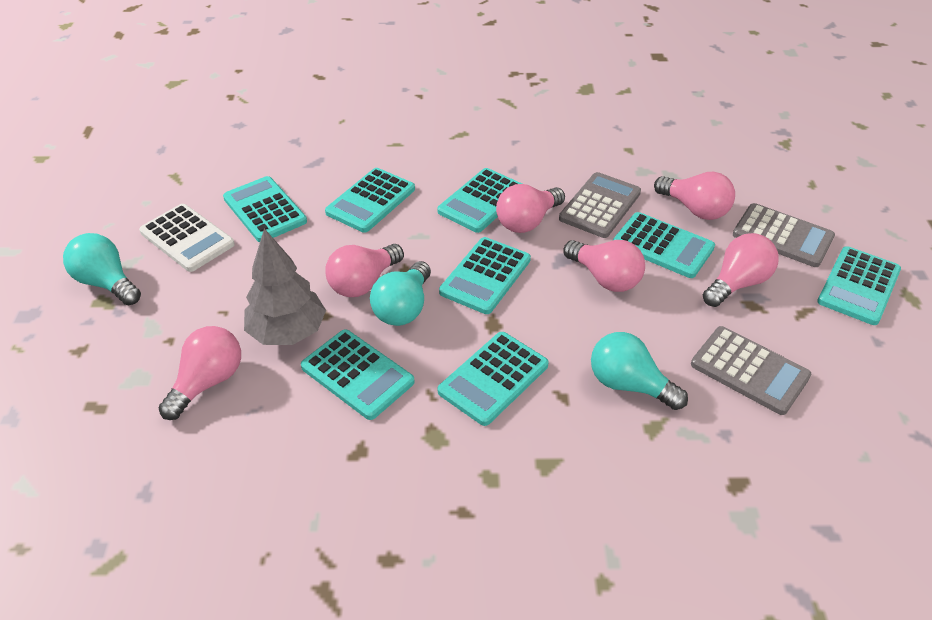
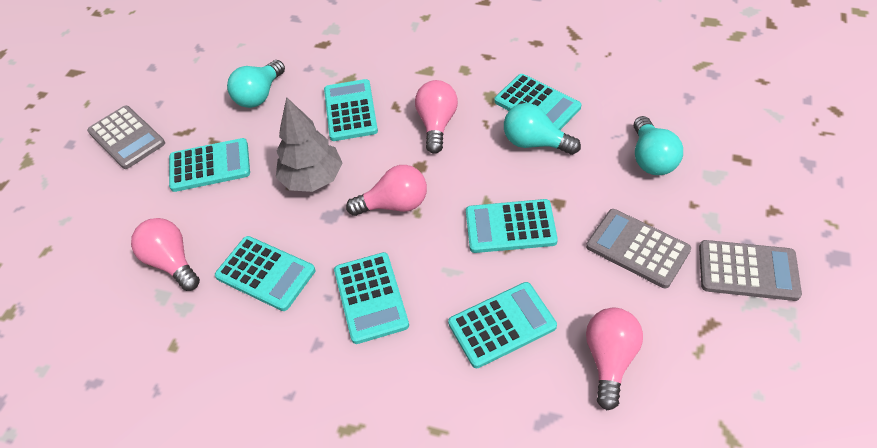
pink light bulb: [159,326,241,420] [325,244,404,297] [496,184,565,233] [564,240,645,292] [654,172,735,220] [703,233,779,307] = 6 -> [131,218,200,291] [346,165,427,216] [415,80,458,154] [586,308,643,410] = 4
turquoise calculator: [223,176,307,242] [301,329,415,420] [325,168,415,233] [437,168,522,233] [438,332,549,426] [439,237,531,314] [613,212,715,278] [817,246,901,325] = 8 -> [169,138,250,192] [215,236,315,311] [324,79,378,141] [334,252,409,344] [448,282,557,368] [466,199,558,253] [494,74,581,130] = 7
white calculator: [139,204,235,272] = 1 -> none = 0

